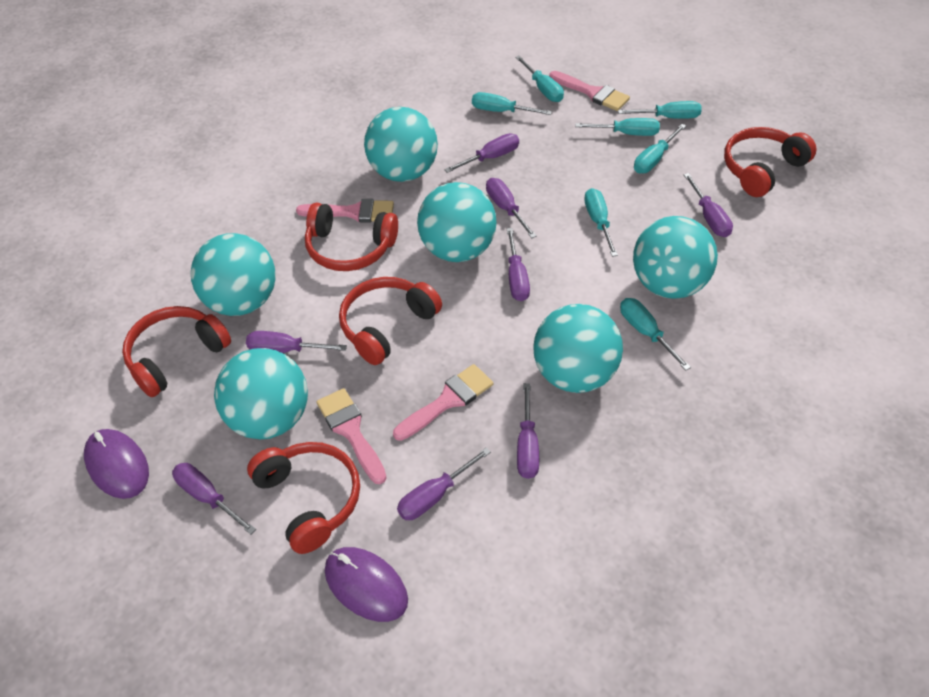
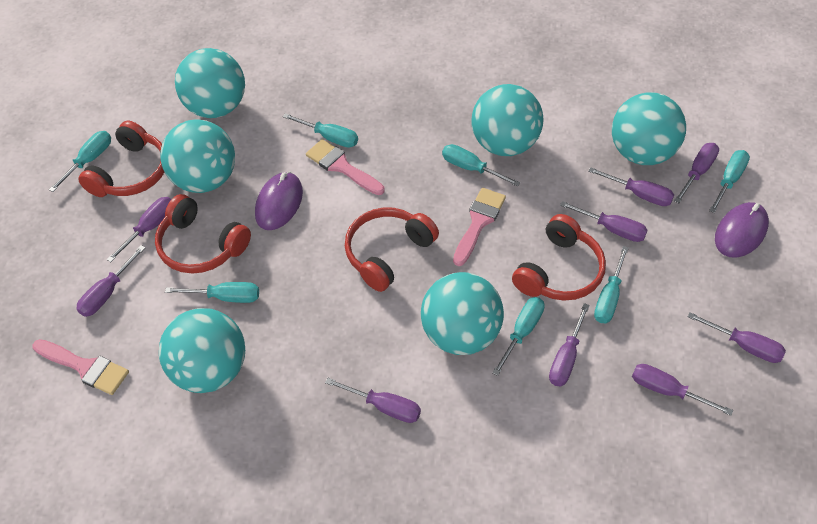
pink brush: [296,199,394,223] [316,388,387,484] [393,364,493,441] [549,71,630,111] = 4 -> [33,339,129,395] [306,139,385,195] [453,188,506,266] = 3
purple screwdriver: [172,463,256,535] [246,331,347,353] [397,447,491,520] [444,133,519,173] [486,178,537,238] [507,228,530,301] [517,383,539,479] [684,173,733,237] = 8 -> [76,245,145,317] [106,197,171,262] [325,378,421,423] [549,303,590,386] [560,201,648,242] [588,167,674,206] [632,364,733,416] [674,143,719,203] [687,312,786,363] = 9
red headphones: [122,306,231,397] [247,442,360,554] [305,202,398,271] [339,277,442,365] [724,127,816,197] = 5 -> [78,121,164,197] [155,194,251,274] [345,207,439,292] [512,214,606,301] = 4

